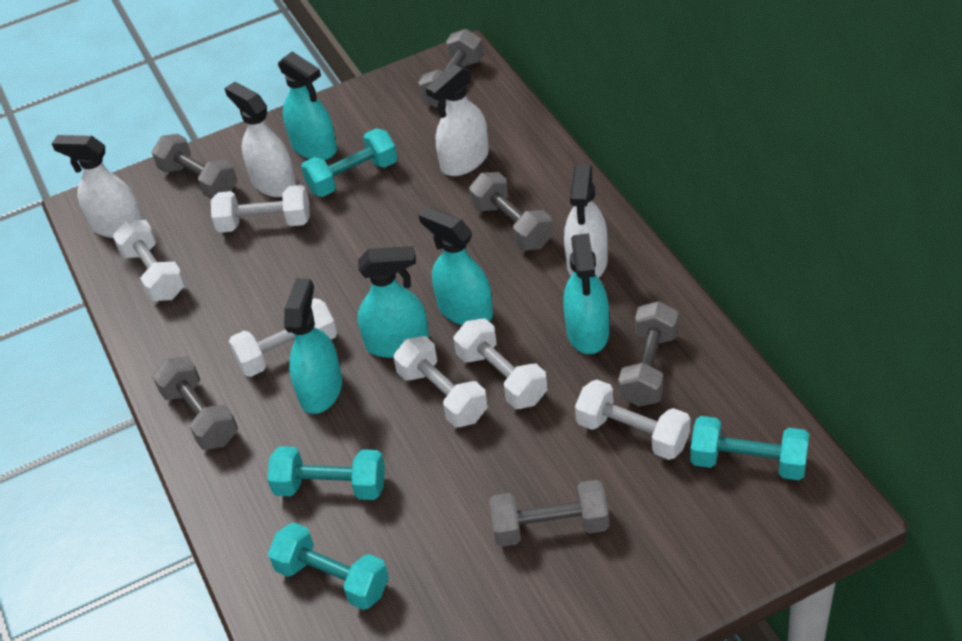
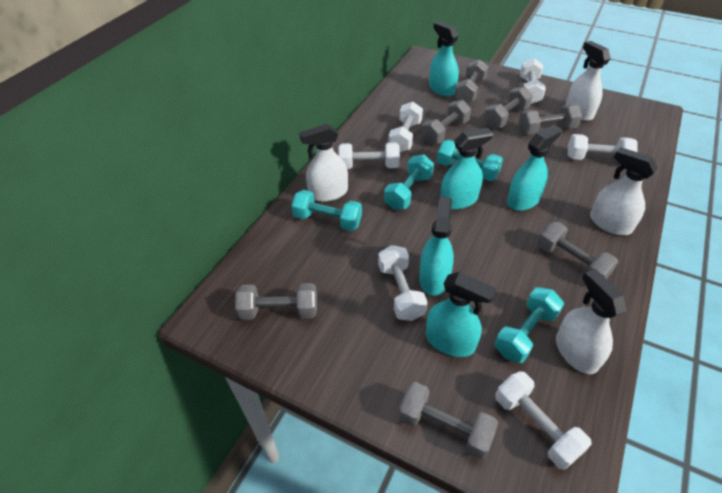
grey dumbbell: [152,134,237,199] [153,357,238,450] [419,29,483,108] [469,172,553,251] [489,480,609,547] [618,301,678,407] = 6 -> [235,283,317,320] [398,382,498,459] [421,100,471,144] [454,59,488,103] [484,86,533,128] [519,104,582,134] [537,222,618,279] = 7

